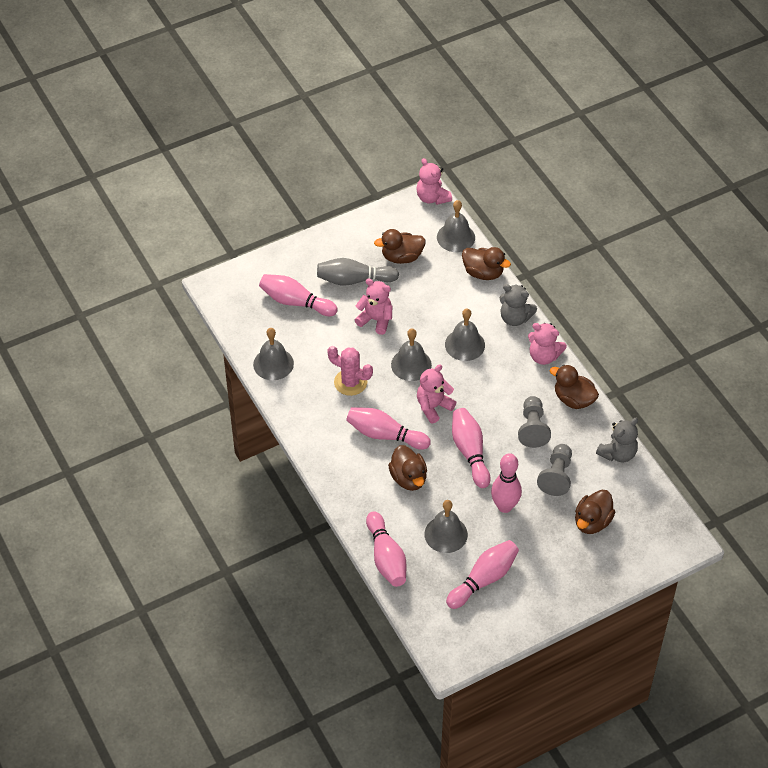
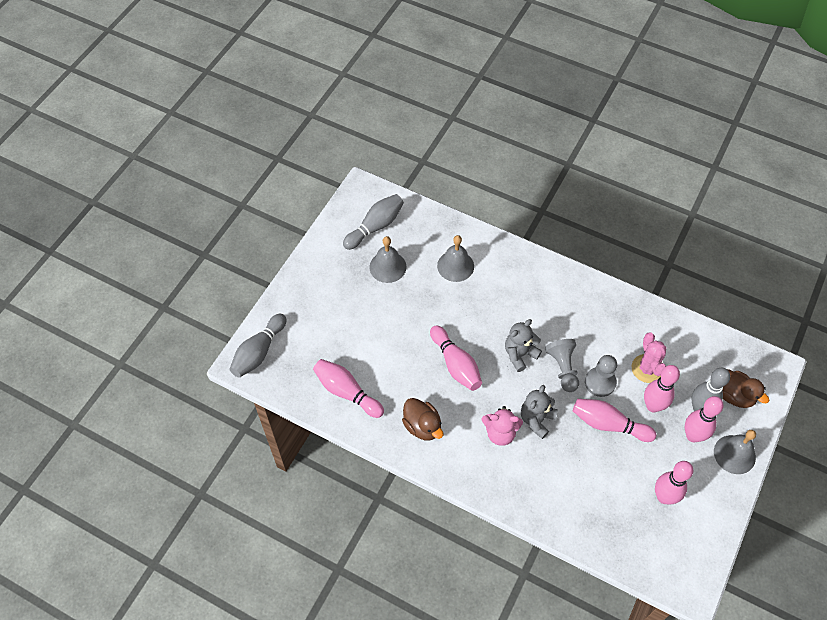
brown duck: [374,229,426,264] [388,445,427,491] [462,247,511,280] [550,365,599,409] [575,490,615,534] = 5 -> [402,398,443,441] [723,369,769,408] = 2
grey bell: [253,328,294,380] [391,329,432,381] [424,500,468,553] [437,200,475,252] [445,308,485,361] = 5 -> [369,236,406,283] [437,235,474,282] [714,430,756,474] = 3
grey bowling pin: [317,258,399,285] = 1 -> [230,314,286,378] [343,194,404,250] [692,368,730,411] = 3
pink teddy bear: [355,279,392,335] [416,158,452,205] [417,364,456,423] [528,323,567,365] = 4 -> [481,406,523,446] = 1

